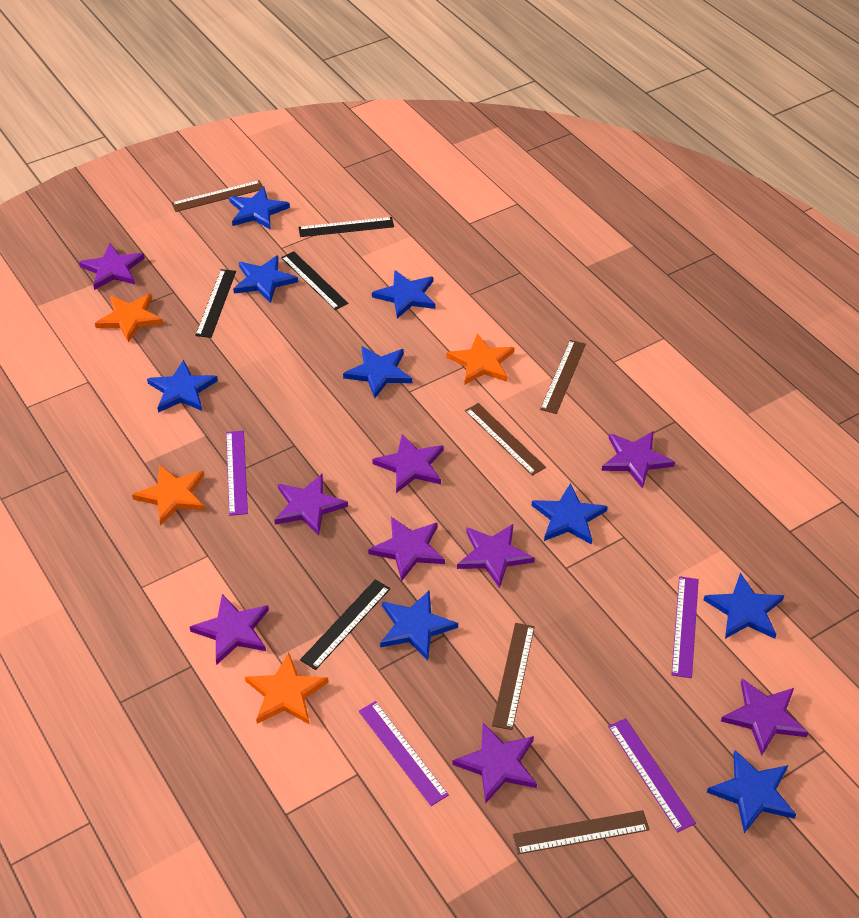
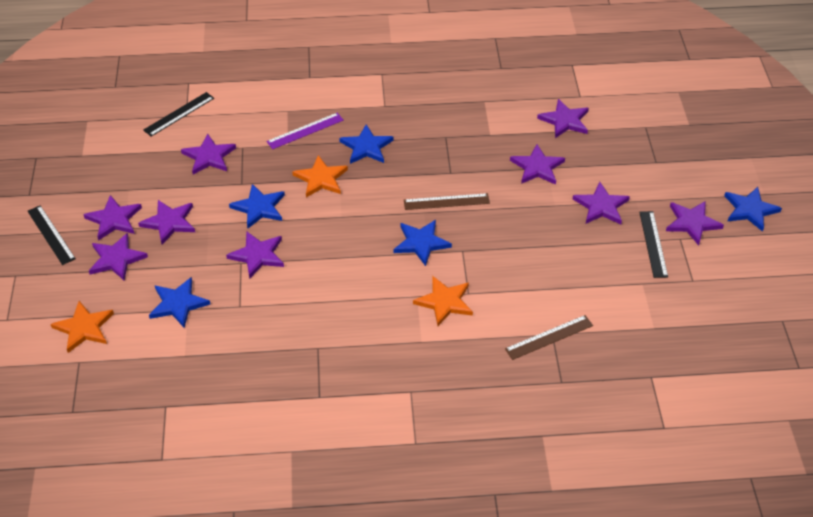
black ruler: [195,269,236,338] [281,251,349,310] [298,217,394,237] [300,579,390,670] = 4 -> [27,205,76,265] [143,92,214,136] [639,211,668,278] = 3
blue star: [147,360,218,413] [229,186,290,229] [233,255,298,303] [343,346,412,398] [372,270,436,319] [380,591,458,661] [532,483,608,545] [704,573,784,639] [707,750,797,833] = 9 -> [149,277,210,328] [229,184,285,228] [339,124,394,164] [394,220,452,266] [724,187,782,232] = 5
brown ruler: [171,180,263,212] [465,403,546,476] [492,623,535,730] [512,810,650,854] [540,340,586,414] = 5 -> [404,193,490,210] [505,315,593,360] = 2
orange star: [95,294,163,343] [132,465,205,526] [245,653,329,724] [446,333,514,385] = 4 -> [51,301,114,353] [292,155,348,197] [413,276,473,326] = 3
purple ruler: [226,431,248,516] [359,701,449,806] [608,718,696,832] [671,576,699,678] = 4 -> [266,113,344,149] = 1

